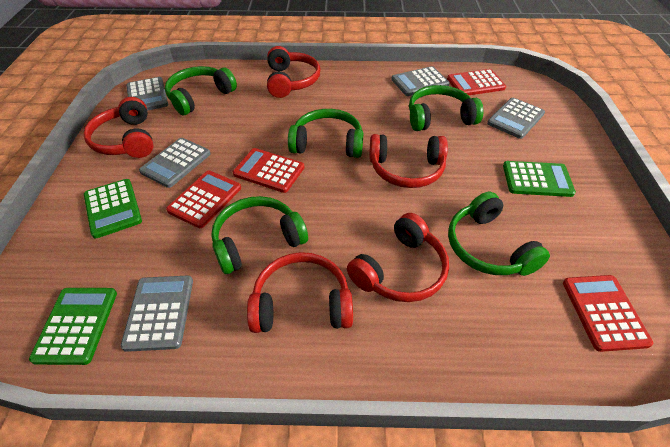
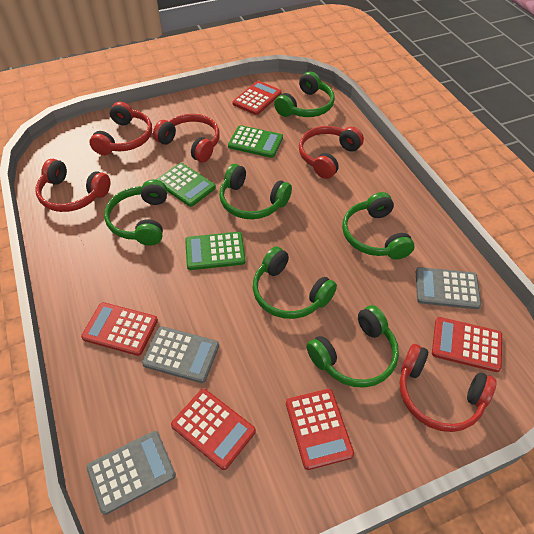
green headphones: [165,66,237,115] [211,196,308,274] [288,109,363,158] [409,85,484,131] [448,192,550,276] = 5 -> [104,179,168,246] [219,164,292,219] [253,247,337,319] [274,71,335,117] [307,305,399,388] [342,192,415,260] = 6
grey calculator: [120,276,193,352] [126,77,168,111] [139,138,211,188] [391,66,450,96] [487,98,545,139] = 5 -> [86,431,176,515] [142,326,219,383] [416,267,481,309] = 3
red calculator: [166,171,241,228] [233,148,305,193] [447,69,506,95] [563,275,653,352] = 4 -> [81,302,158,356] [171,389,256,470] [233,81,282,115] [286,389,354,470] [432,317,502,372] = 5

